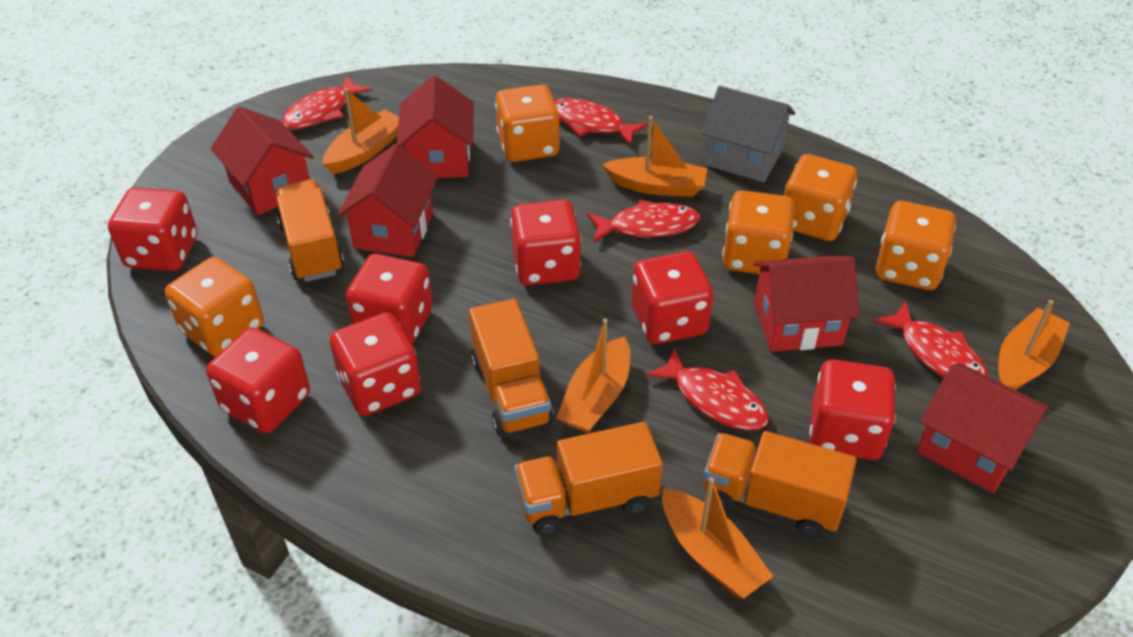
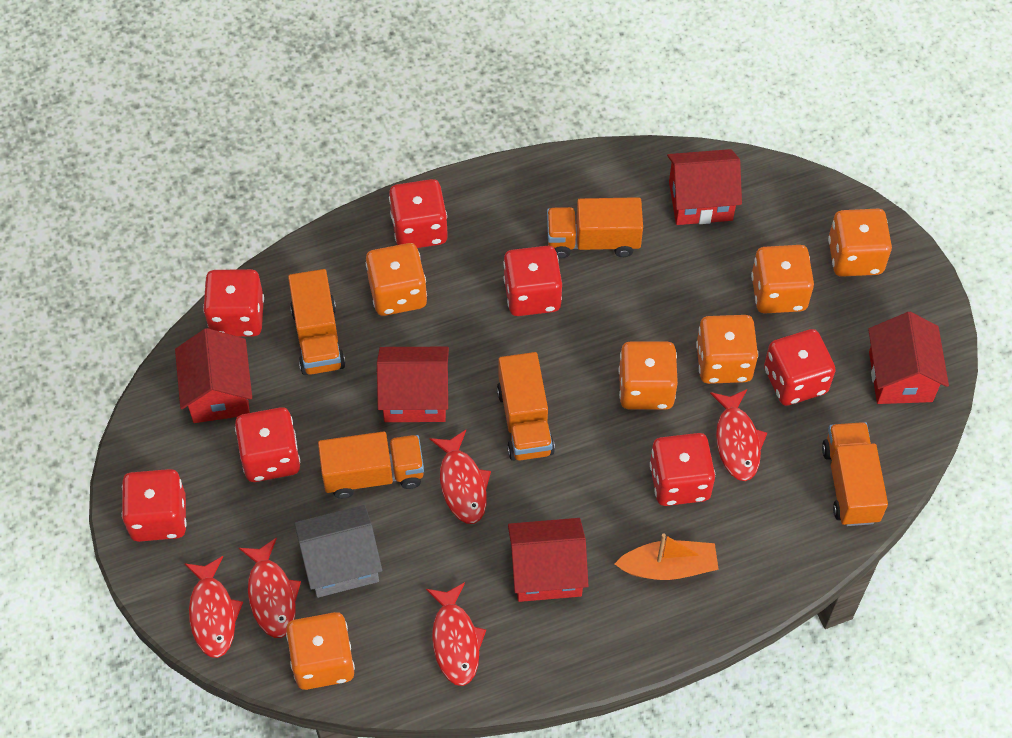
orange boat: [323,88,399,174] [557,319,630,433] [602,116,707,197] [662,477,774,599] [998,300,1070,390] = 5 -> [615,534,719,580] = 1
orange dice: [165,257,264,357] [495,85,560,162] [722,190,795,274] [784,154,857,241] [876,201,956,290] = 5 -> [286,612,355,690] [366,243,427,316] [619,342,678,409] [696,315,758,384] [751,245,814,314] [828,209,892,277] = 6
orange truck: [275,179,344,282] [469,299,554,436] [514,422,663,535] [703,431,857,538] = 4 -> [288,269,346,375] [318,431,424,499] [497,352,555,461] [547,197,643,259] [822,422,888,526] = 5

